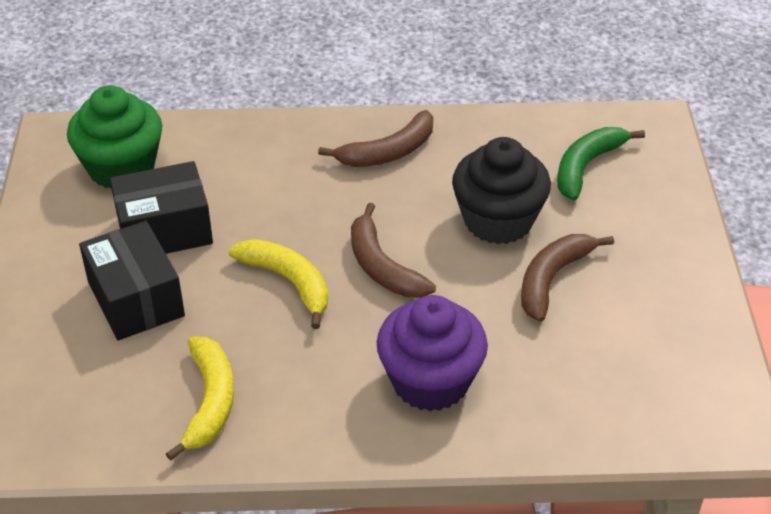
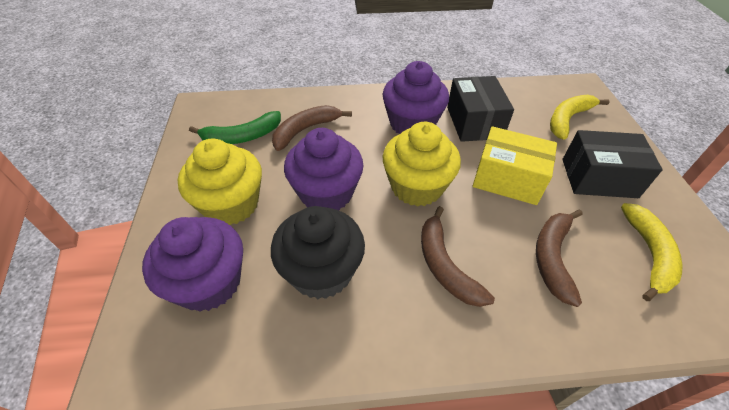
green cupcake: [67,85,162,189] = 1 -> none = 0
purple cupcake: [377,295,488,411] = 1 -> [142,217,243,312] [284,128,364,210] [383,61,449,134] = 3
yellow box: none = 0 -> [473,126,557,205] = 1
yellow cupcake: none = 0 -> [178,139,262,225] [382,122,461,206] = 2

